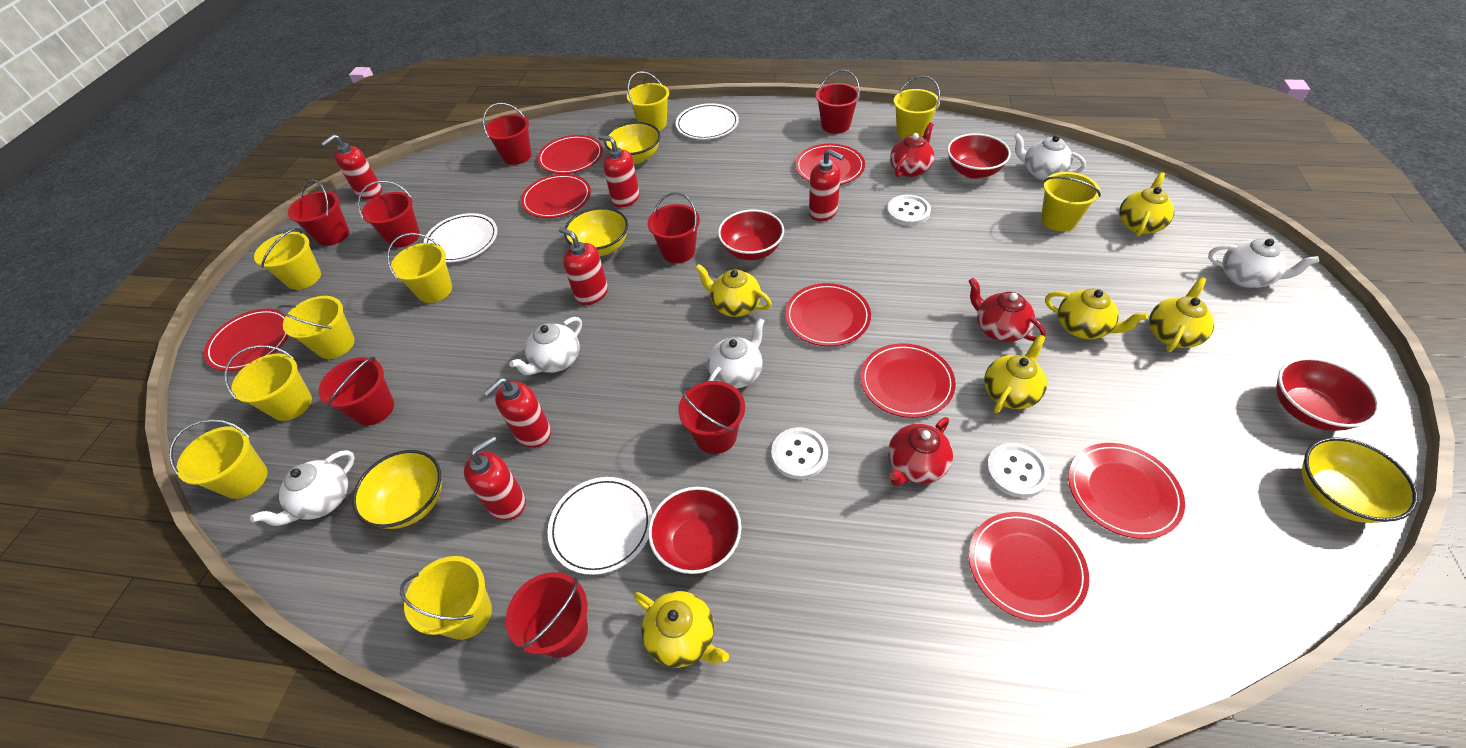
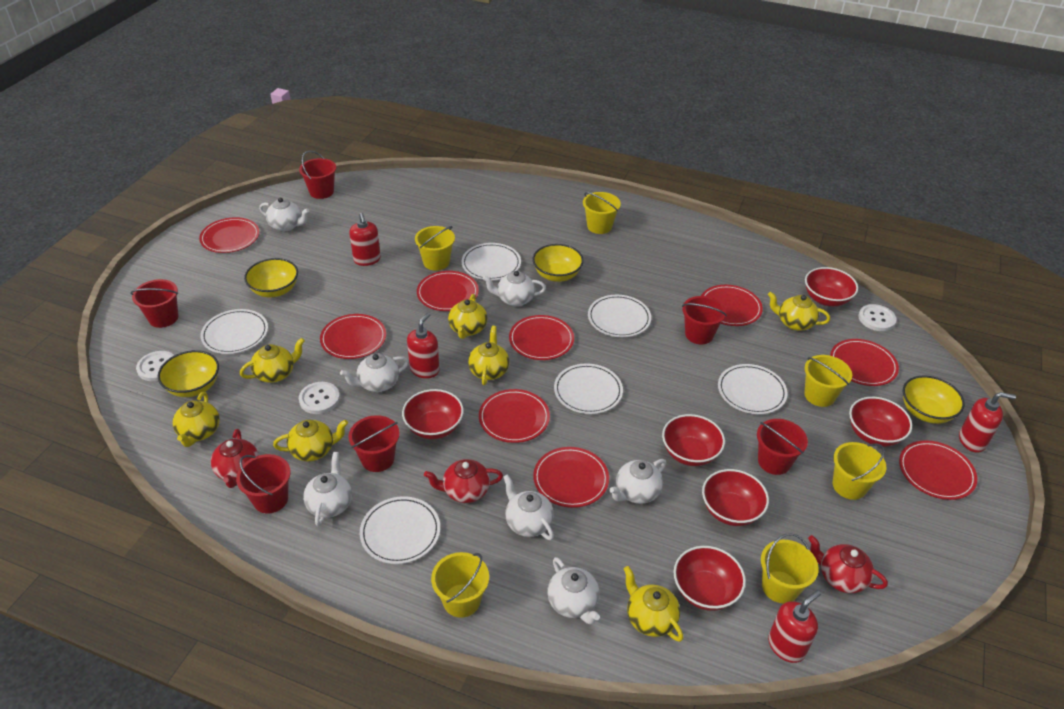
red bowl: [648,487,741,574] [718,210,784,260] [947,133,1011,179] [1276,357,1380,431] = 4 -> [402,389,464,439] [662,414,725,466] [674,546,746,611] [702,469,769,526] [805,267,858,306] [849,397,912,447] = 6
red bucket: [288,179,349,246] [319,357,394,426] [358,181,420,248] [483,103,532,165] [506,572,588,658] [647,192,700,263] [678,381,745,454] [816,70,860,134] = 8 -> [131,279,179,328] [236,454,291,514] [299,150,336,199] [348,415,400,472] [682,296,727,344] [757,419,808,475] = 6
red plate: [204,309,289,371] [521,174,591,218] [537,135,603,174] [785,283,871,346] [795,144,865,185] [860,343,956,418] [969,512,1089,622] [1068,443,1185,539] = 8 -> [199,217,260,253] [320,314,386,359] [417,271,479,311] [479,389,550,443] [509,315,574,360] [533,447,609,508] [701,285,763,326] [830,339,899,386] [899,440,977,500] = 9
red soap dispenser: [321,134,382,200] [464,436,526,520] [483,378,551,448] [559,227,608,305] [598,135,640,207] [809,149,844,221] = 6 -> [349,213,381,266] [407,313,440,378] [768,590,821,663] [959,392,1016,453] = 4
white plate: [423,213,497,262] [547,477,652,575] [676,103,739,140] = 3 -> [200,309,268,354] [360,496,440,564] [461,243,521,280] [554,363,623,414] [588,295,651,337] [718,364,788,414] = 6
white teapot: [250,450,355,526] [509,317,582,375] [707,318,765,389] [1013,133,1086,180] [1208,239,1319,288] = 5 -> [259,198,310,231] [303,452,352,526] [340,353,409,392] [483,271,546,306] [503,474,554,540] [547,557,600,625] [609,459,666,504] = 7
yellow bucket: [169,419,268,499] [224,345,312,421] [254,228,321,290] [277,296,355,359] [387,233,452,303] [400,556,492,640] [627,71,669,131] [894,76,940,139] [1041,172,1101,232] = 9 -> [415,226,455,271] [431,552,489,618] [583,192,621,234] [761,533,819,603] [804,355,852,407] [833,442,886,500] = 6
yellow teapot: [634,591,729,668] [695,264,772,317] [984,334,1047,413] [1045,289,1148,339] [1119,172,1175,236] [1149,277,1214,352] = 6 -> [173,392,220,447] [240,338,305,383] [273,420,348,461] [448,294,488,339] [468,326,509,385] [623,566,683,642] [768,292,830,331] = 7

